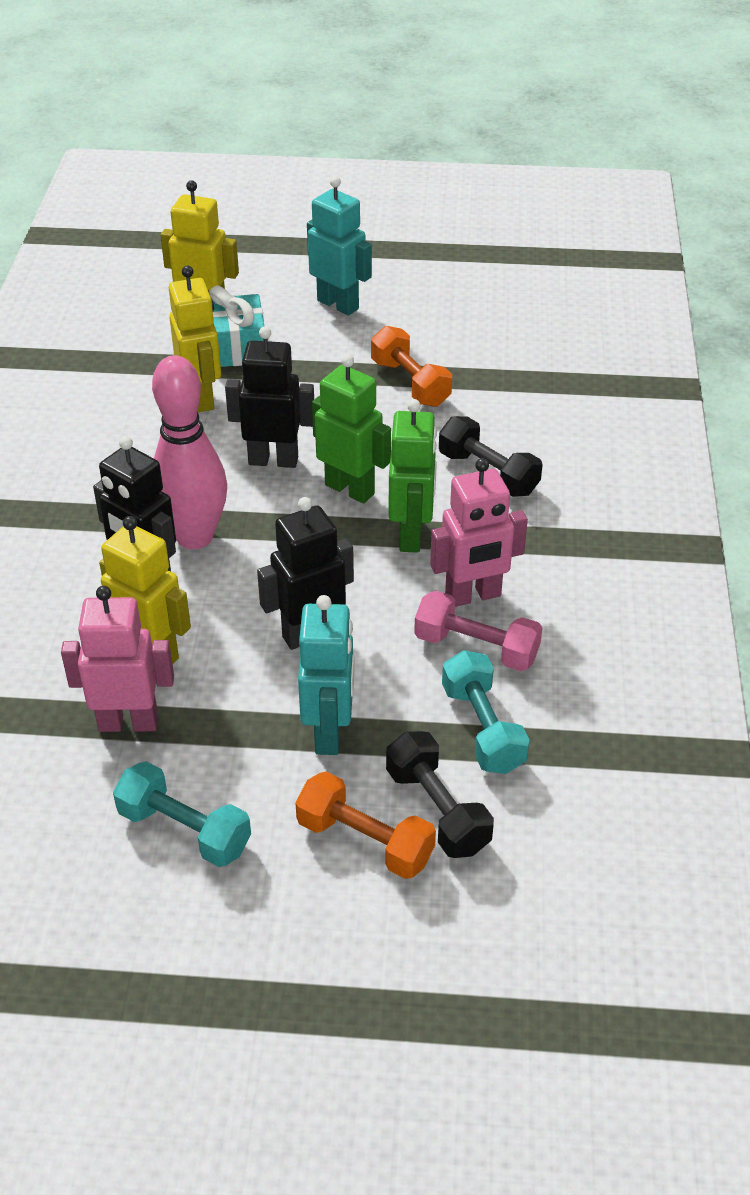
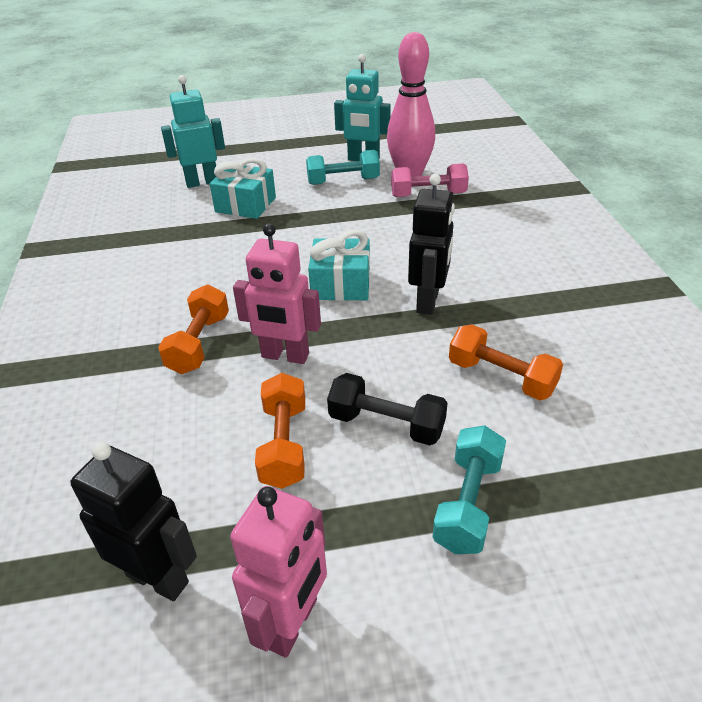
black dumbbell: [386,731,494,858] [439,416,543,497] = 2 -> [327,373,447,445] = 1
black robot: [93,436,176,571] [225,326,314,468] [257,497,354,650] = 3 -> [70,442,197,601] [408,174,455,315] = 2
green robot: [312,354,391,503] [388,399,437,553] = 2 -> none = 0
orange dumbbell: [295,772,436,879] [371,326,452,407] = 2 -> [158,284,229,374] [255,373,305,489] [449,324,563,400] = 3
turquoise gift: [209,285,264,367] = 1 -> [210,158,276,219] [308,230,370,301] = 2
yellow robot: [99,516,191,664] [160,180,239,291] [169,266,221,412] = 3 -> none = 0

